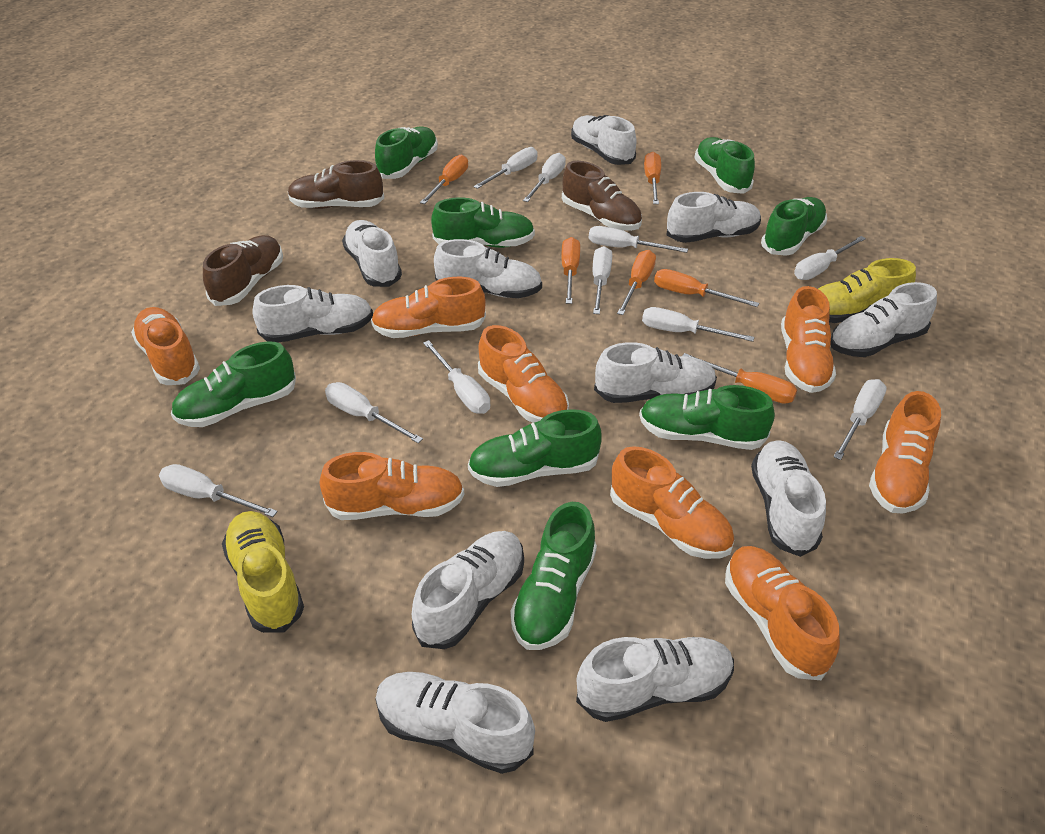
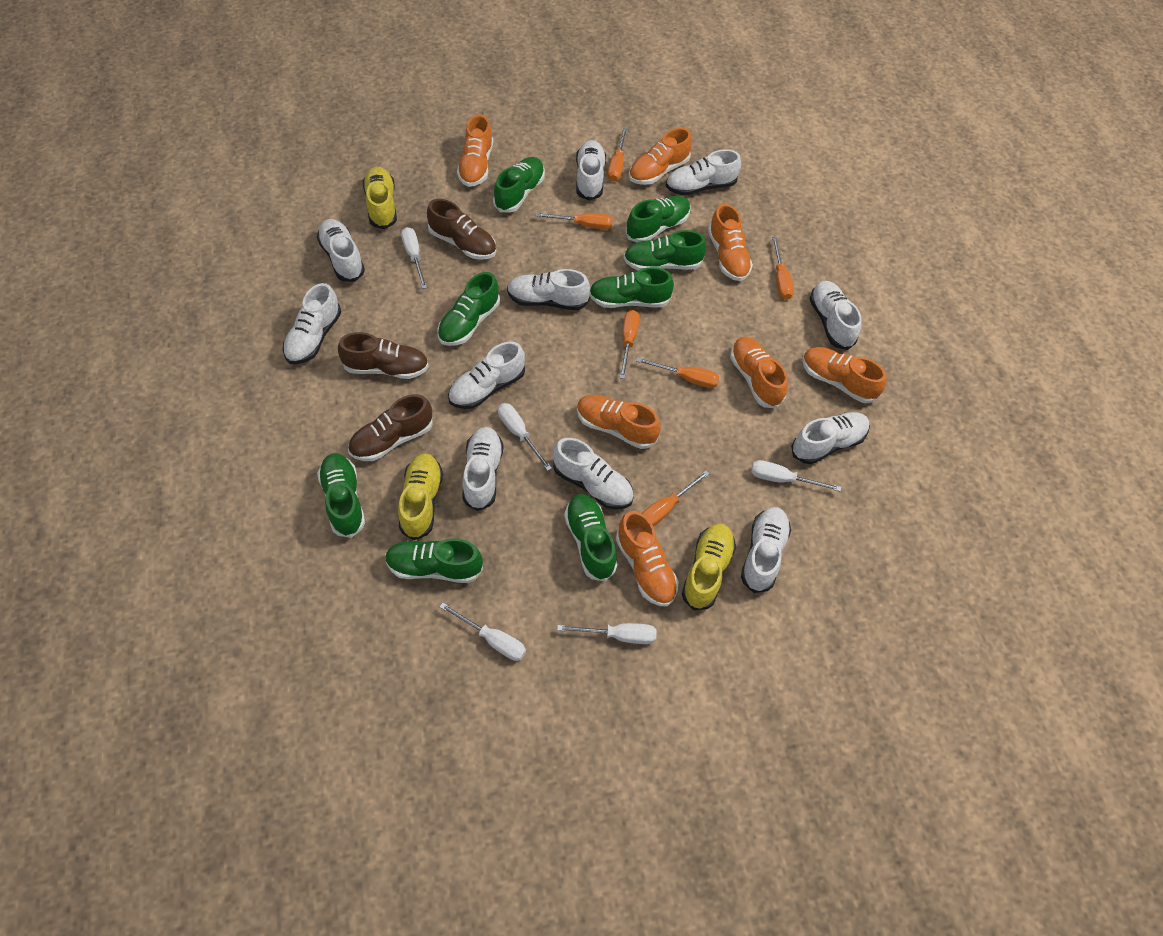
orange shoe: [131,307,200,385] [320,452,465,520] [371,277,486,338] [478,325,569,423] [610,446,734,559] [725,546,840,680] [781,286,836,393] [869,391,941,513] = 8 -> [457,114,493,187] [577,395,661,449] [616,511,679,606] [629,128,692,185] [708,204,753,281] [730,337,788,409] [802,347,886,403] = 7
white screwdriver: [159,464,278,517] [325,382,423,443] [423,340,490,414] [473,147,538,189] [523,153,566,202] [589,226,688,253] [593,246,612,314] [642,307,754,342] [794,236,866,280] [833,379,887,460] = 10 -> [401,227,427,289] [440,603,526,661] [498,403,552,471] [557,623,657,644] [751,460,841,492] = 5
yellow shoe: [222,511,304,633] [818,258,916,323] = 2 -> [363,167,397,229] [398,453,443,540] [682,524,736,610] = 3

